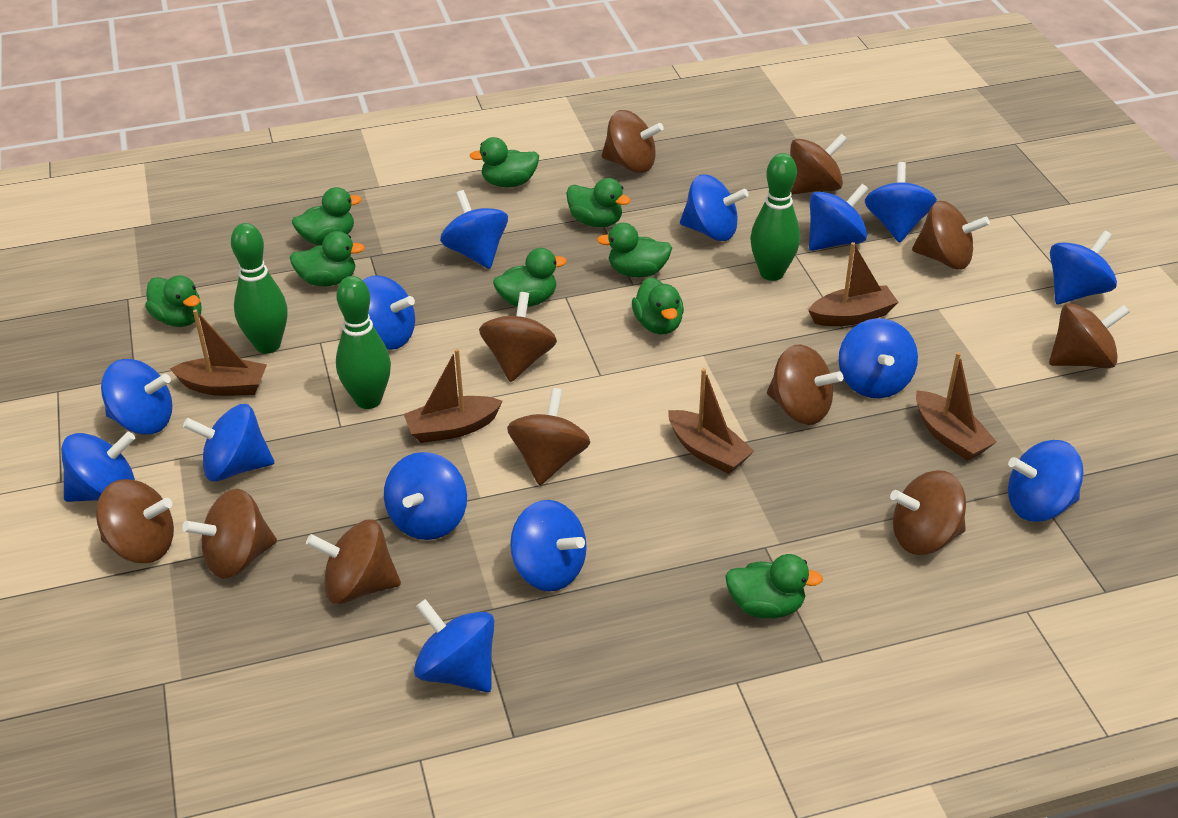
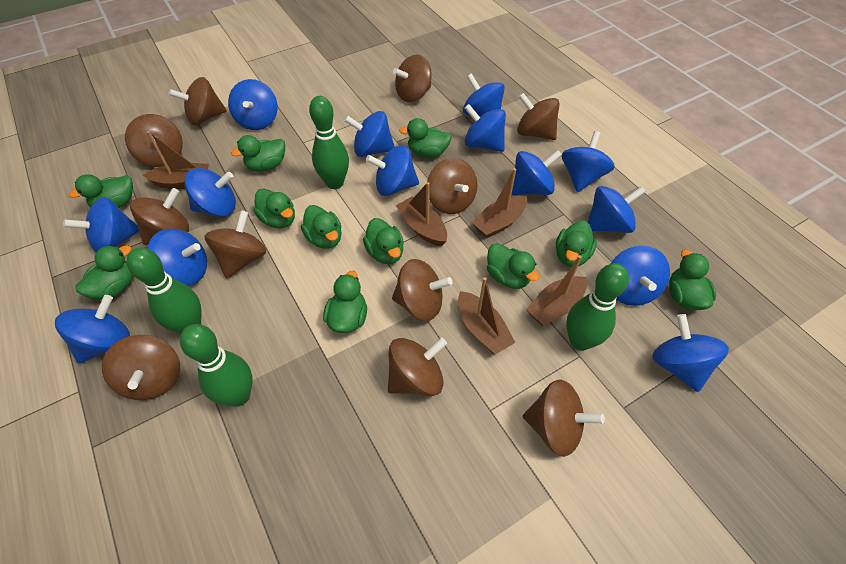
green bowling pin: [231,223,288,354] [336,276,391,409] [750,153,800,281] = 3 -> [127,247,202,334] [180,324,253,406] [309,96,349,189] [566,263,629,351] = 4
green duck: [145,275,201,327] [290,231,365,286] [292,187,362,245] [470,137,539,187] [493,248,567,307] [566,178,631,227] [597,223,672,277] [632,277,684,334] [725,554,823,618] = 9 -> [69,174,133,208] [75,245,133,299] [231,135,285,172] [254,188,295,229] [301,205,342,249] [323,271,367,333] [363,218,404,264] [399,118,452,157] [487,243,539,289] [556,220,597,267] [669,250,716,310] = 11

